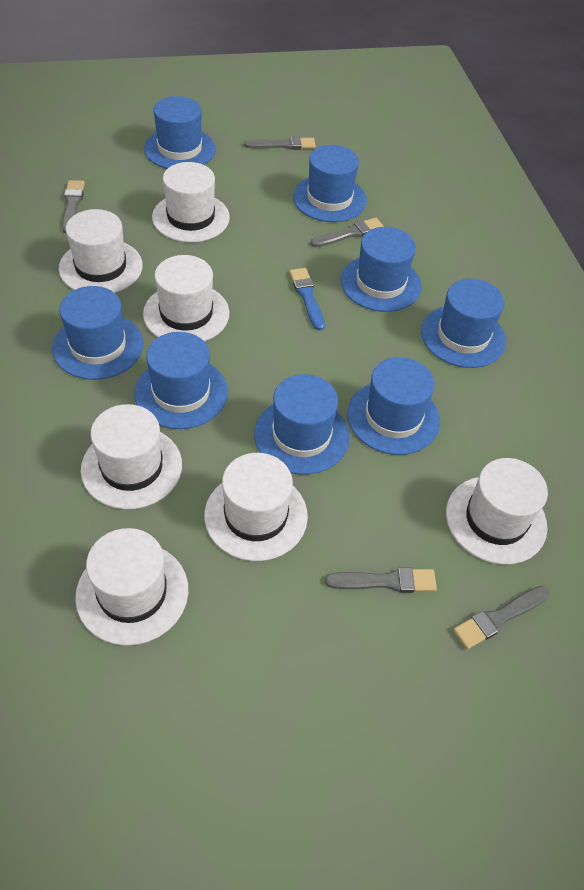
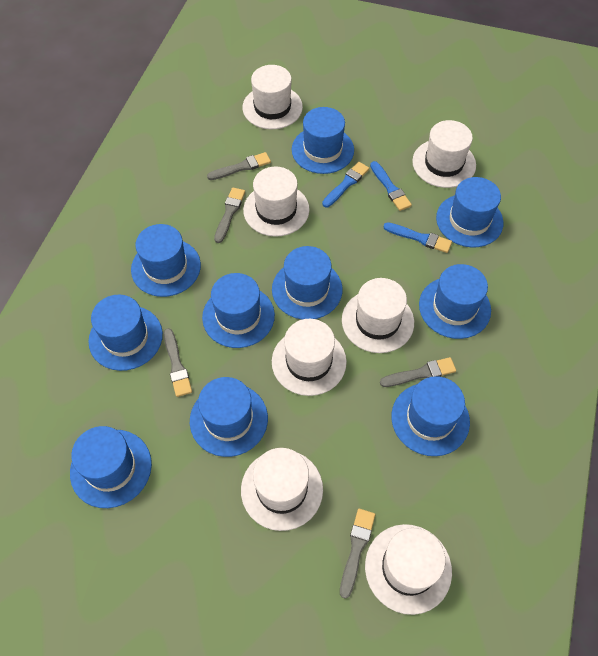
blue brush: [289,268,325,331] = 1 -> [322,162,369,207] [370,161,412,211] [383,222,452,253] = 3
blue hat: [52,286,143,380] [134,332,228,429] [144,96,216,169] [254,374,350,475] [293,145,367,222] [340,227,422,312] [347,357,440,455] [421,279,506,368] = 8 -> [70,426,152,508] [88,295,163,371] [131,224,201,297] [190,377,268,457] [202,273,275,348] [272,246,343,320] [292,107,354,174] [391,376,470,456] [419,264,491,339] [436,177,503,248] = 10

